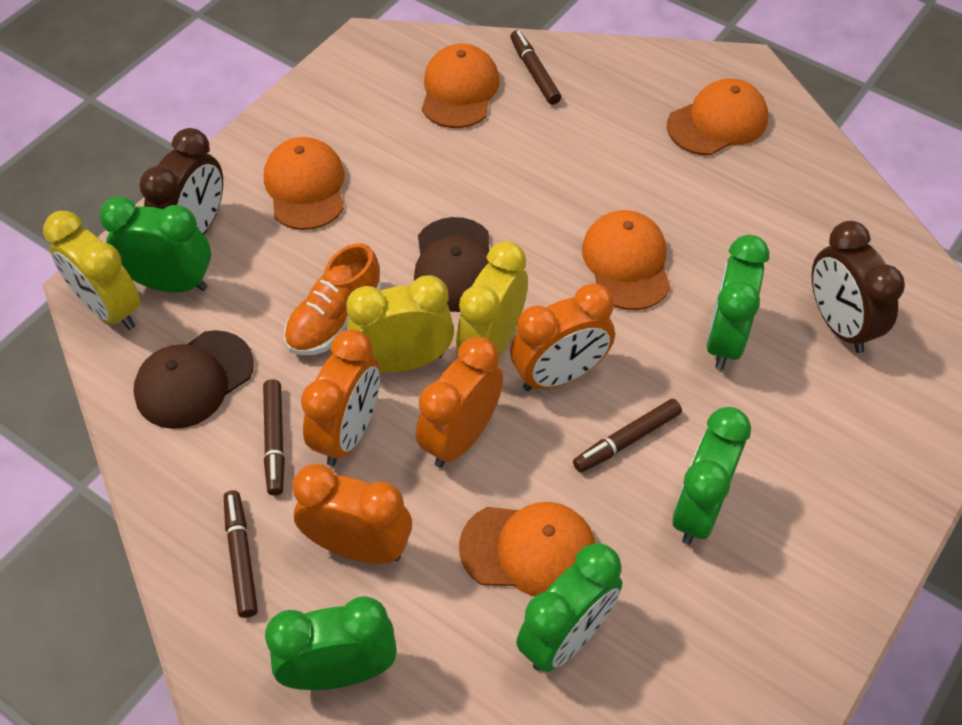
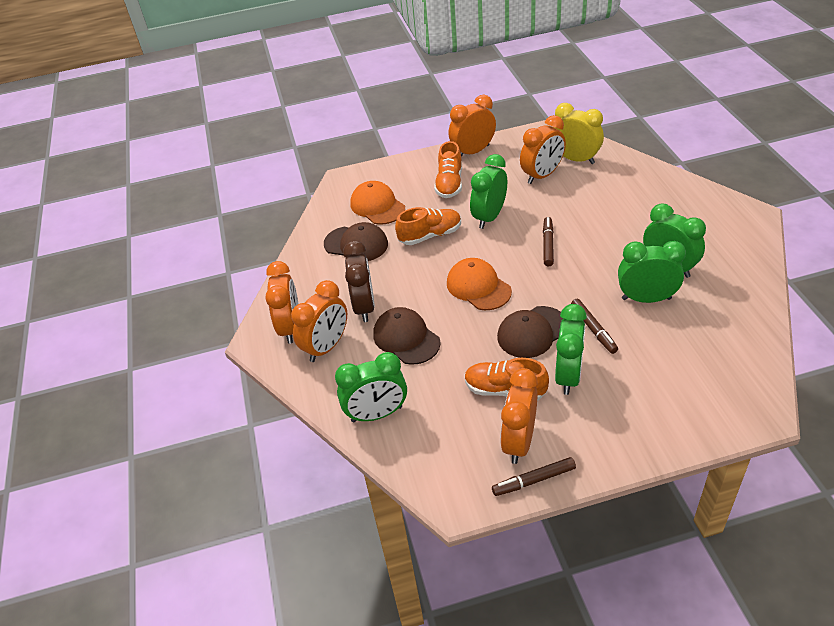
brown cap: [134,330,254,429] [414,217,489,312] = 2 -> [324,222,388,261] [373,307,441,365] [497,306,564,358] = 3
brown clock: [139,128,223,234] [812,221,905,353] = 2 -> [343,241,375,322] = 1
brown marker: [224,490,258,618] [263,380,285,495] [510,30,561,105] [573,399,682,473] = 4 -> [492,457,576,496] [543,217,554,267] [571,299,618,354] = 3
orange cap: [264,137,344,230] [422,44,499,128] [459,502,595,596] [582,210,670,310] [667,78,768,155] = 5 -> [350,181,405,225] [447,258,512,310] = 2
orange clock: [293,464,412,564] [301,329,380,466] [416,337,503,468] [510,283,615,391] = 4 -> [265,261,299,344] [291,280,347,362] [449,95,496,157] [500,368,538,464] [520,115,566,184] = 5
orange shoe: [284,243,381,355] = 1 -> [395,207,461,245] [434,141,462,198] [465,358,549,401] = 3
yellow clock: [43,211,140,330] [346,275,454,372] [456,241,528,357] = 3 -> [553,103,604,164] = 1

